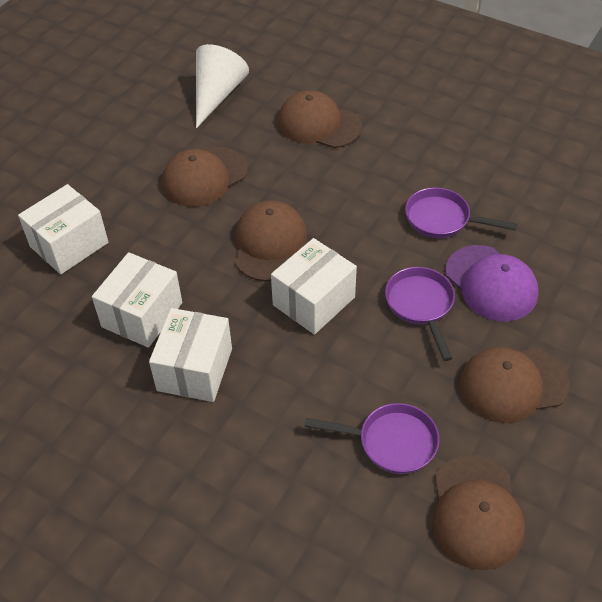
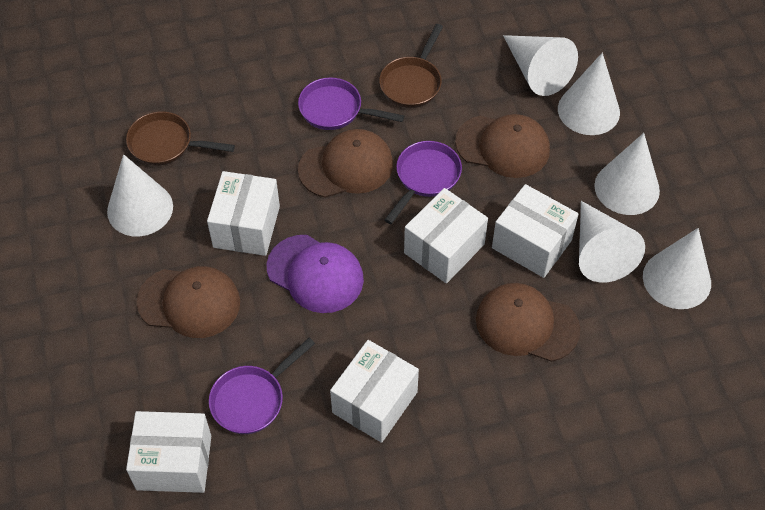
brown cap: [162,147,248,207] [235,200,307,282] [277,90,362,148] [432,455,525,570] [459,347,569,423] = 5 -> [136,266,240,338] [298,129,393,198] [455,114,550,178] [476,283,580,362] = 4
brown pan: none = 0 -> [126,111,235,166] [379,24,443,108] = 2
white box: [18,184,108,274] [92,252,182,348] [149,308,232,402] [271,238,357,335] = 4 -> [126,411,211,493] [207,171,280,256] [330,340,419,443] [404,188,488,283] [492,184,578,278] = 5
white cone: [196,44,249,128] = 1 -> [107,154,173,236] [503,35,578,96] [558,53,620,135] [579,201,645,282] [594,133,660,215] [643,228,711,309] = 6

